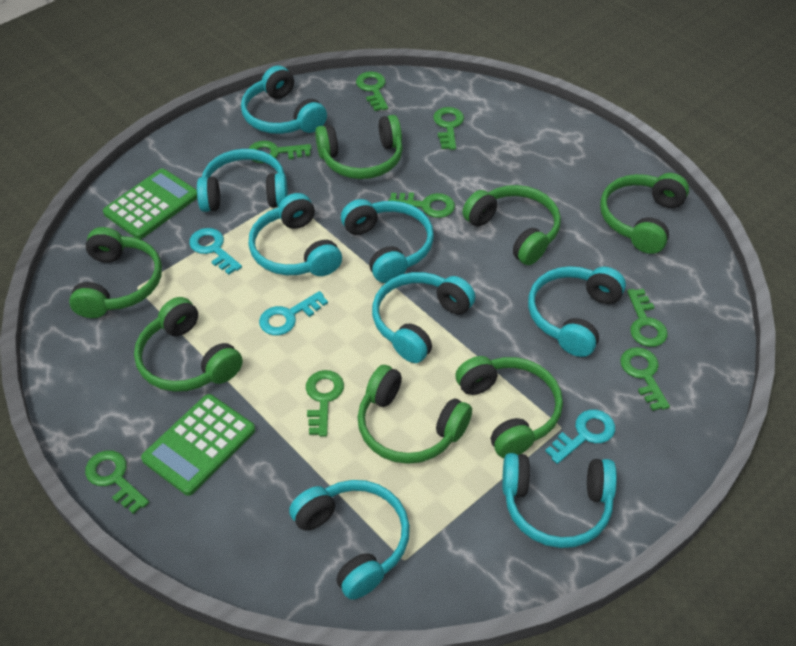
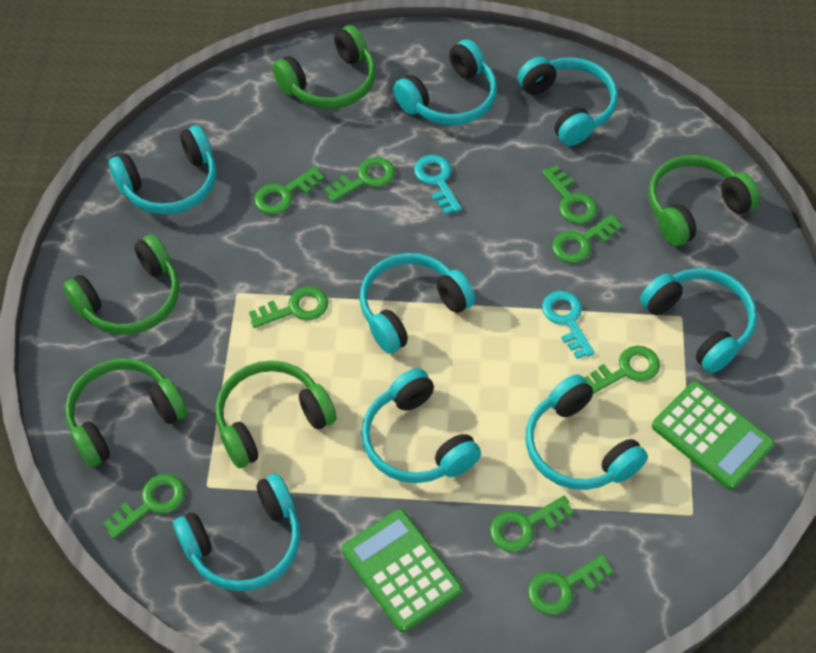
green headphones: [69,227,162,318] [134,297,243,392] [315,115,403,179] [357,365,472,464] [456,356,563,458] [462,185,561,265] [600,173,689,254] = 7 -> [63,234,179,334] [65,358,188,468] [215,361,336,468] [273,25,376,109] [649,155,760,246] = 5
green key: [85,450,149,514] [248,141,311,163] [306,370,344,436] [356,71,388,111] [388,192,455,218] [433,107,464,150] [620,347,670,411] [627,289,668,347] = 8 -> [103,474,186,539] [249,286,328,328] [254,167,324,215] [324,157,395,202] [490,496,574,552] [528,555,613,615] [542,165,597,224] [552,214,622,263] [584,346,660,394] = 9
turquoise key: [189,228,242,275] [259,291,328,335] [545,409,615,464] = 3 -> [414,155,462,215] [542,291,594,359] = 2

